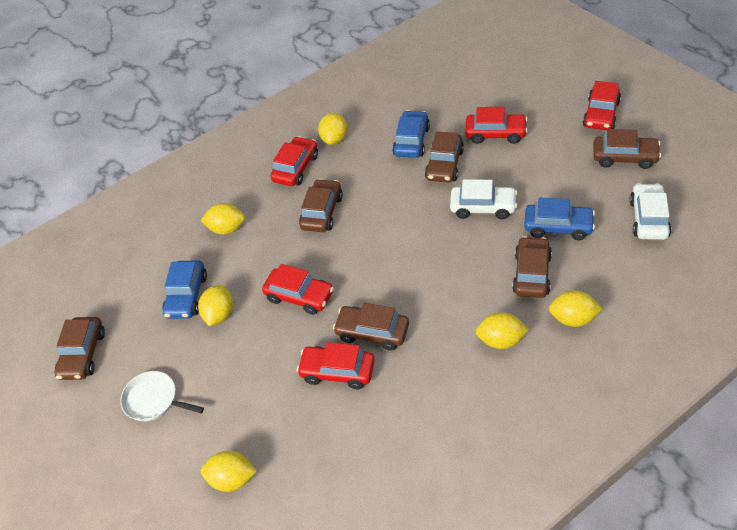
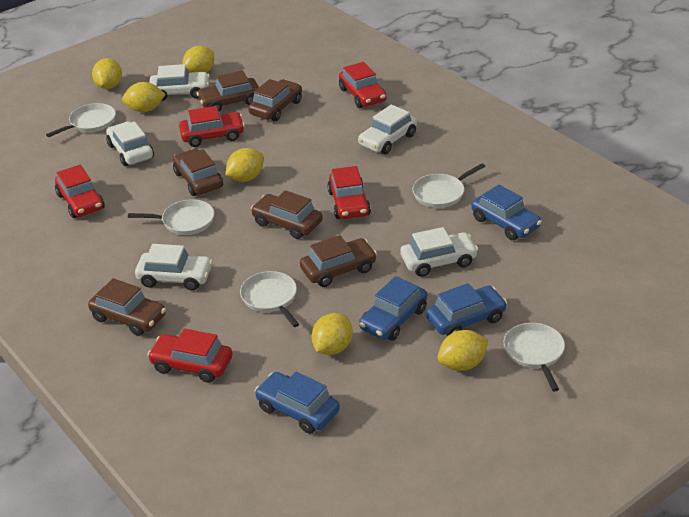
blue car: [162,260,207,319] [392,110,430,158] [524,198,595,240] = 3 -> [255,372,340,434] [359,276,427,341] [426,283,507,336] [471,185,542,240] = 4
white car: [450,179,517,219] [629,183,672,240] = 2 -> [106,121,154,166] [135,244,213,291] [149,64,210,101] [358,105,417,154] [400,227,478,277] = 5
white pan: [120,371,204,421] = 1 -> [46,103,116,137] [128,199,214,235] [240,271,299,327] [412,163,485,208] [504,323,565,391] = 5

